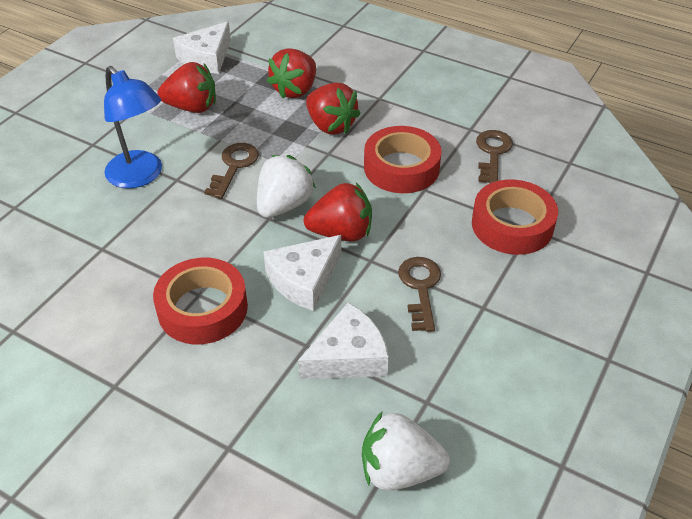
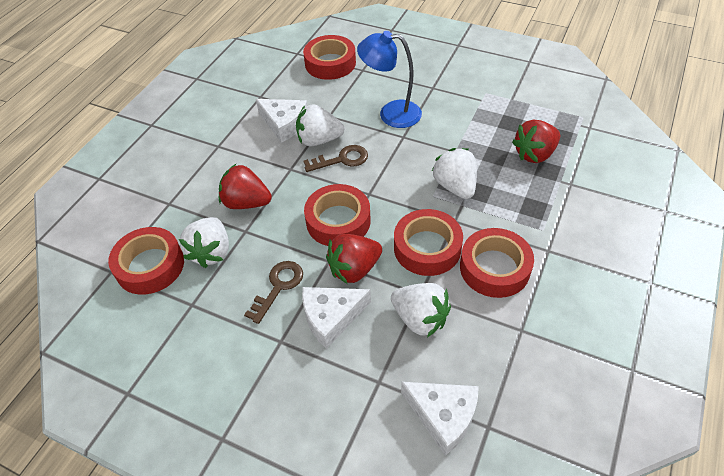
brown key: [205,143,259,199] [398,257,441,332] [476,130,513,183] = 3 -> [244,261,303,324] [303,145,368,172] = 2
red strawberry: [157,62,216,113] [267,48,316,99] [304,183,372,241] [306,83,361,134] = 4 -> [219,164,272,209] [326,234,382,284] [512,120,560,163] = 3
red tape: [153,258,248,344] [364,126,442,193] [472,180,558,255] = 3 -> [108,227,184,295] [303,35,356,80] [304,184,371,246] [394,209,463,276] [460,228,534,298] = 5
white strawberry: [257,155,316,218] [362,412,450,490] = 2 -> [179,217,229,268] [296,104,345,147] [391,283,451,338] [432,148,477,199] = 4

